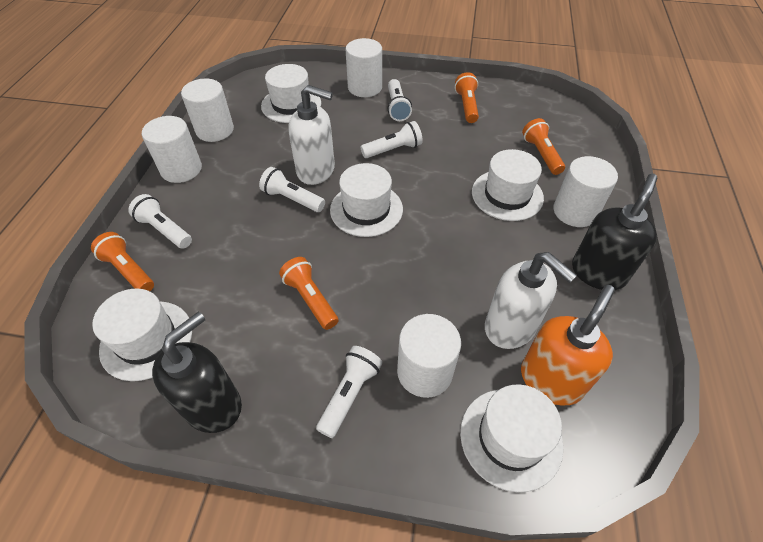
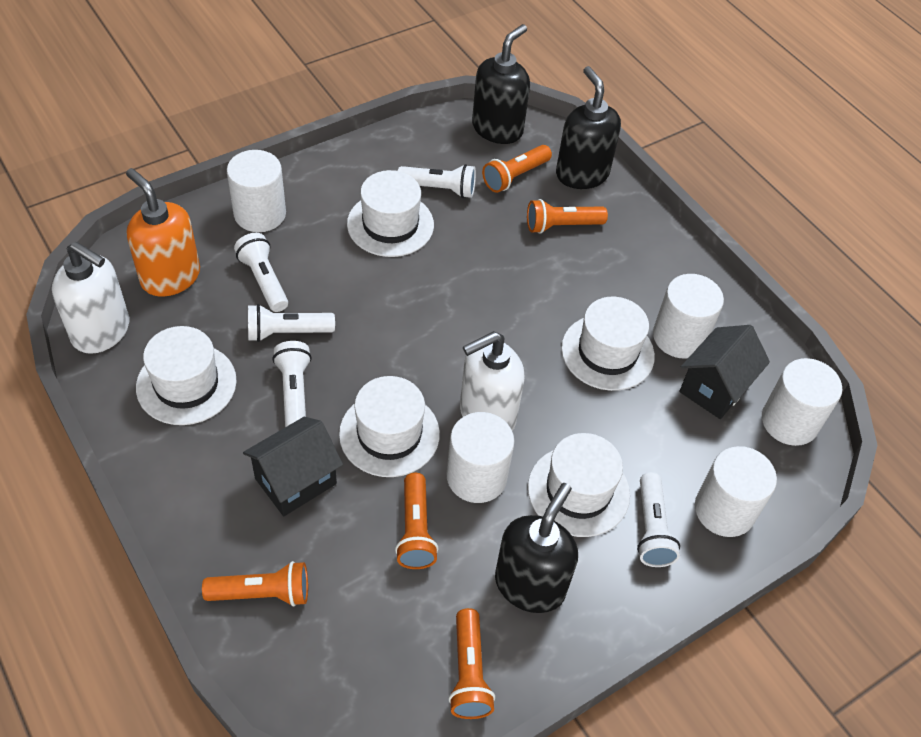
black house: none = 0 -> [243,417,343,516] [679,325,770,419] = 2
black soap dispenser: [152,312,242,433] [572,174,657,290] = 2 -> [472,24,530,144] [495,483,578,613] [556,66,621,189] = 3
orange flashlight: [91,232,154,291] [279,257,339,330] [455,72,479,123] [522,118,565,175] = 4 -> [202,561,308,607] [395,473,438,569] [448,608,495,719] [482,145,552,193] [527,199,608,234] = 5

